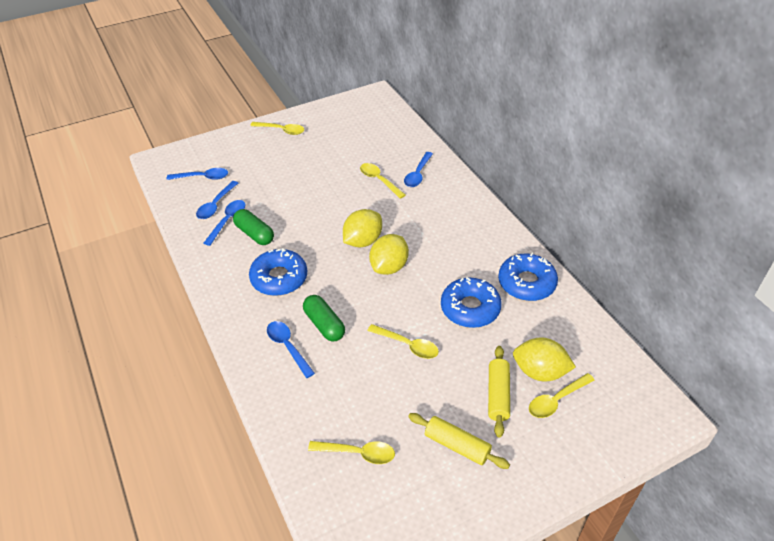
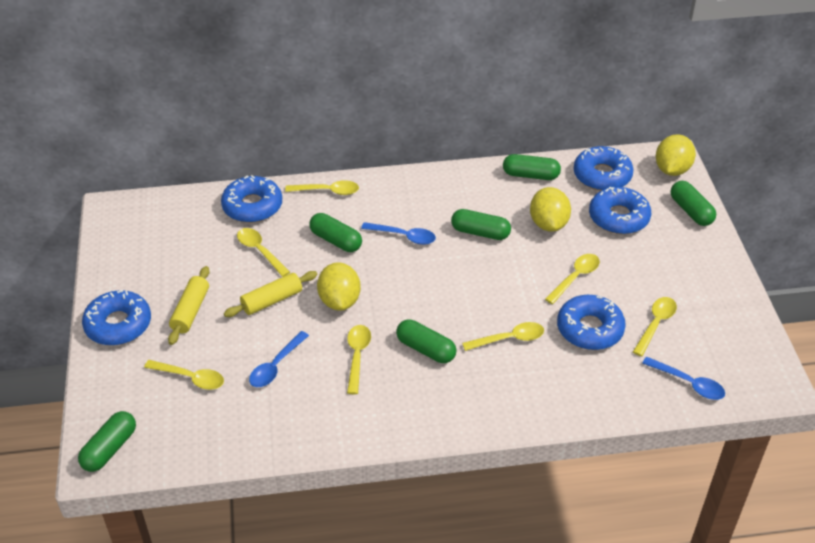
blue donut: [249,248,307,296] [441,277,502,328] [498,253,558,301] = 3 -> [82,290,151,346] [221,175,282,223] [557,295,626,350] [574,146,633,191] [589,187,651,234] = 5
blue spoon: [167,168,228,180] [196,181,238,219] [203,200,246,246] [267,321,315,378] [404,152,433,187] = 5 -> [249,331,309,387] [361,222,436,245] [642,357,725,400] = 3
green capsule: [233,209,274,245] [303,295,345,342] = 2 -> [78,411,136,472] [309,213,362,252] [396,320,457,363] [451,209,511,240] [503,154,561,180] [670,181,716,226] = 6
yellow spoon: [250,122,304,135] [308,441,395,464] [360,163,406,199] [367,324,439,359] [529,373,594,418] = 5 -> [144,360,224,390] [237,228,290,277] [285,180,359,195] [347,325,371,394] [462,322,544,351] [545,254,600,304] [633,297,677,357] = 7

